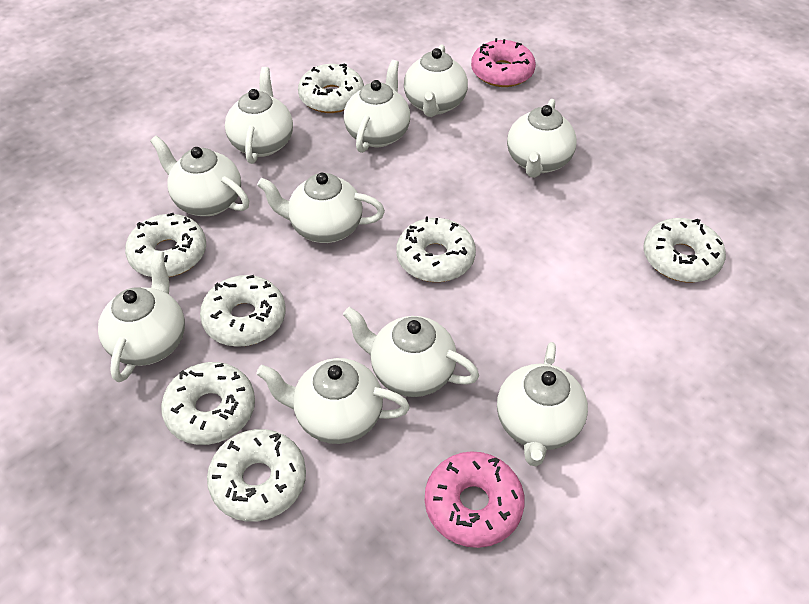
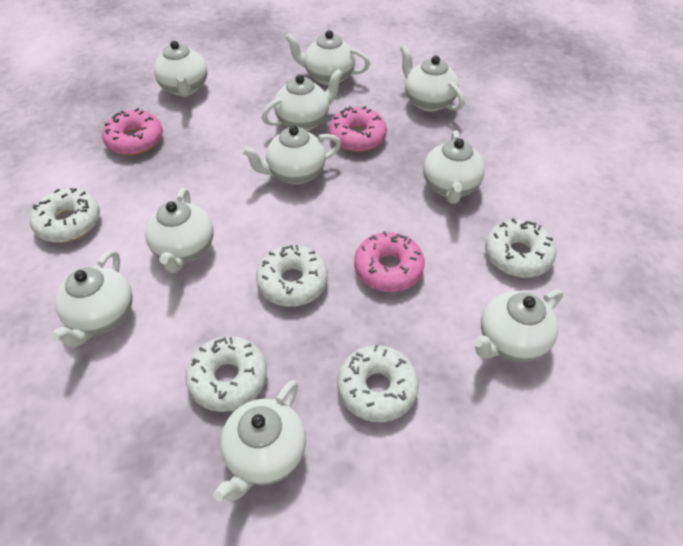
pink donut: [425,451,525,548] [471,38,536,87] = 2 -> [102,108,163,155] [329,106,387,152] [354,231,425,292] = 3
white donut: [125,213,206,277] [161,362,255,445] [200,275,286,347] [207,429,306,522] [298,64,364,113] [397,216,476,282] [643,218,726,282] = 7 -> [30,188,100,243] [185,336,267,412] [256,245,328,307] [337,345,419,422] [485,218,556,277] = 5

